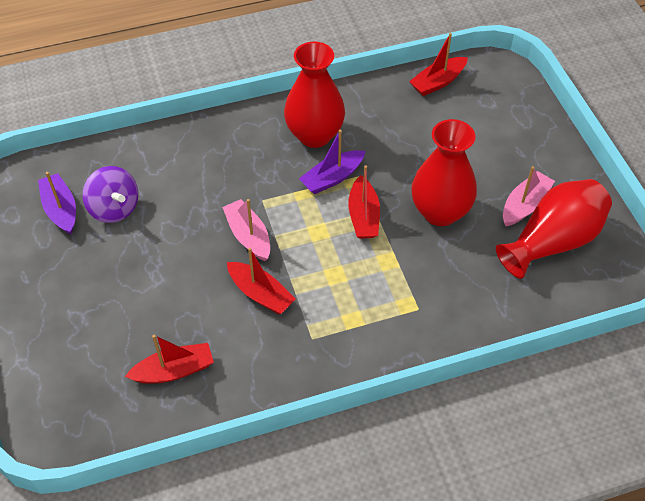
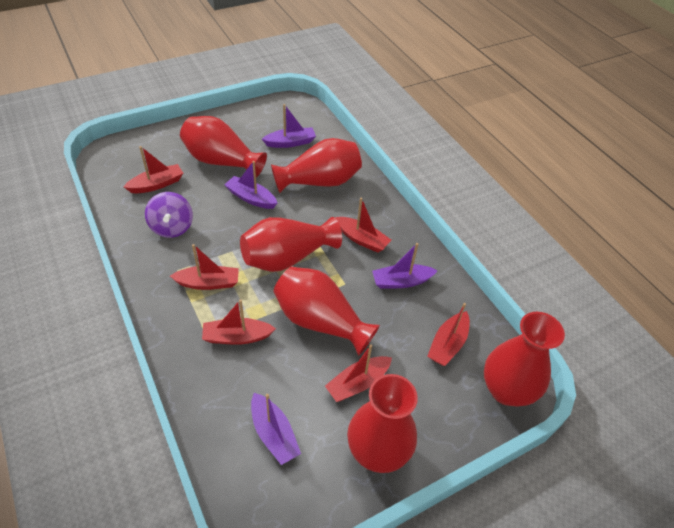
pink boat: [222,199,270,261] [503,166,555,226] = 2 -> none = 0
purple boat: [38,172,76,234] [299,130,366,194] = 2 -> [224,161,277,209] [251,393,301,465] [262,104,316,148] [372,243,438,289] = 4
red boat: [125,335,214,384] [227,248,296,314] [348,165,380,239] [409,33,468,96] = 4 -> [124,146,183,193] [170,244,239,290] [202,299,276,345] [325,344,392,402] [335,198,391,253] [427,303,470,366] = 6
red vase: [284,42,345,148] [411,119,477,226] [496,179,612,279] = 3 -> [180,116,267,178] [240,217,342,272] [271,138,362,193] [274,267,380,356] [347,374,418,473] [484,312,565,407] = 6

